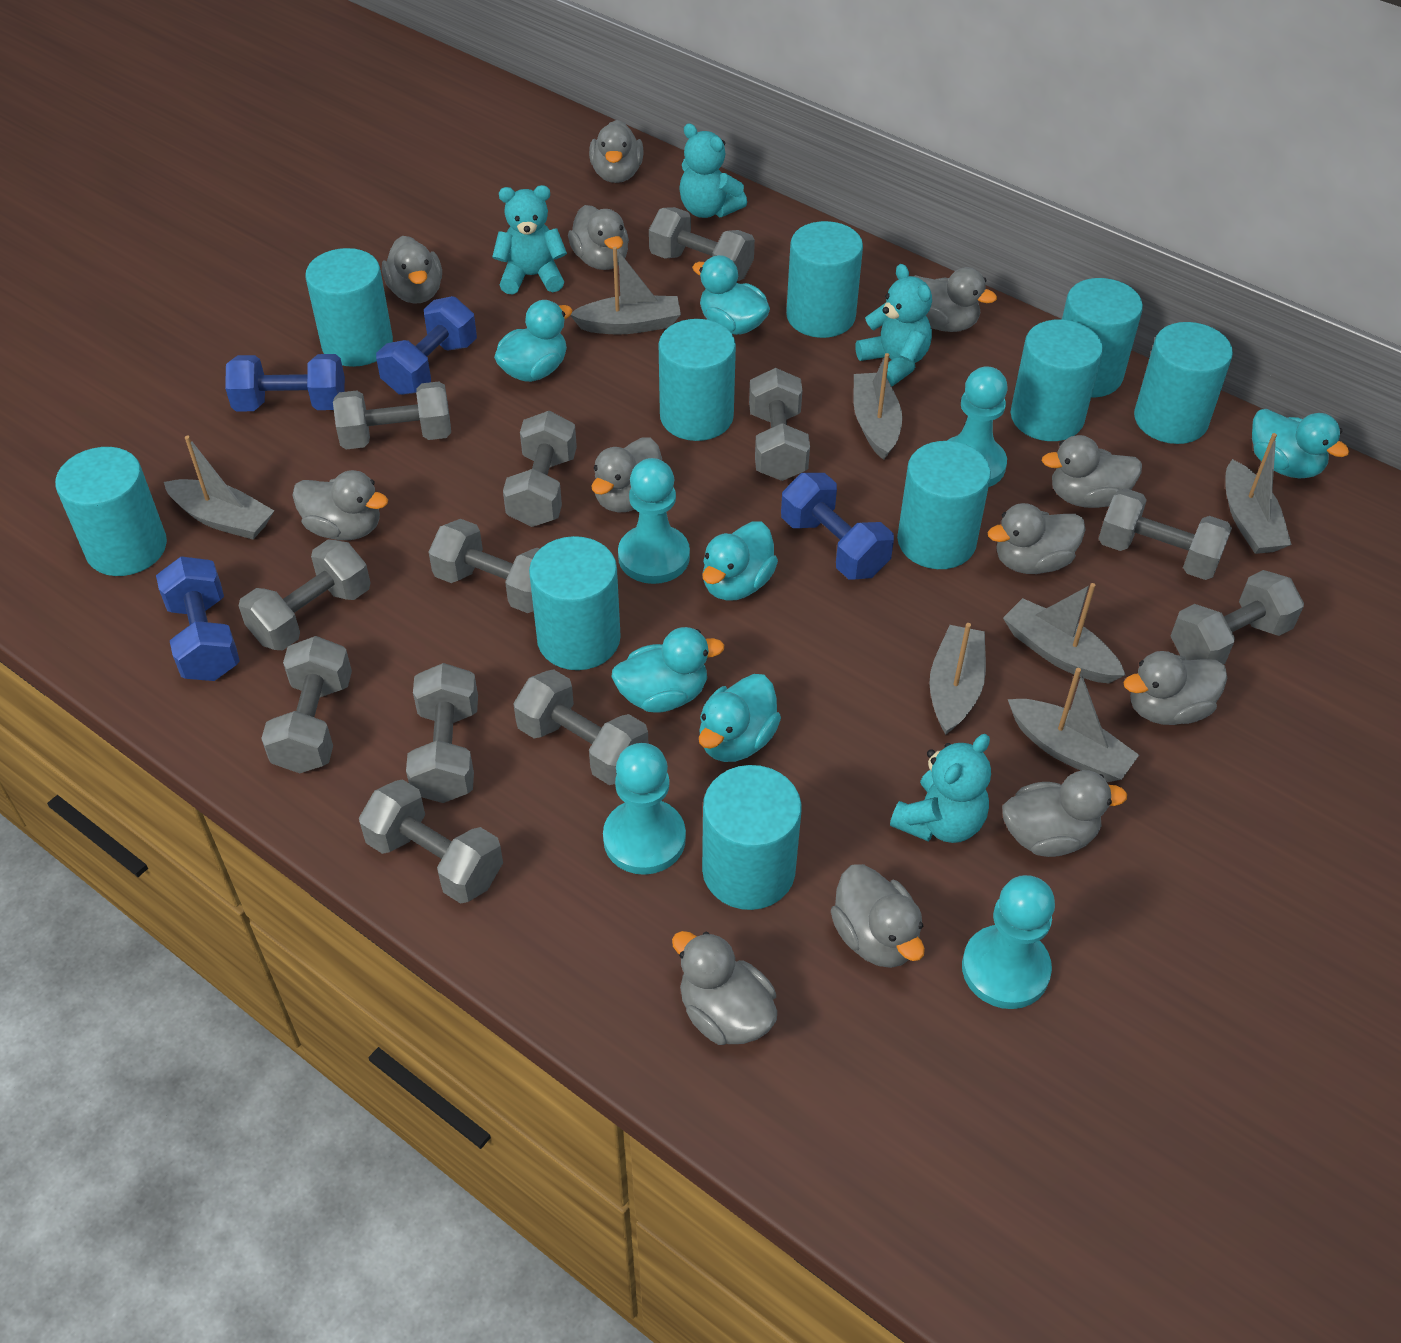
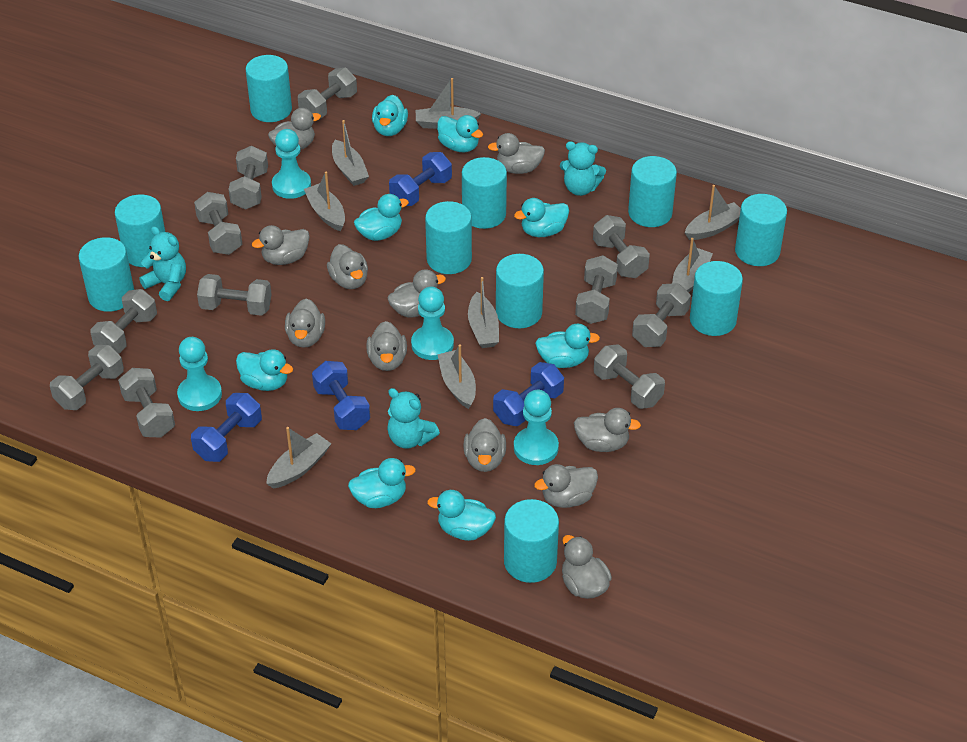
grey boat: [164,435,274,539] [570,247,681,334] [853,353,902,460] [929,623,986,735] [1003,583,1125,683] [1008,668,1139,782] [1225,433,1292,554] = 7 -> [266,427,331,489] [304,171,345,232] [332,120,369,186] [416,78,481,129] [437,345,476,409] [468,277,499,348] [672,238,713,292] [685,185,741,240] = 8
grey duck: [292,470,388,540] [382,236,442,304] [568,205,629,270] [589,120,644,183] [592,437,662,513] [672,931,777,1045] [831,864,925,968] [913,267,997,332] [988,503,1086,574] [1002,770,1127,857] [1042,435,1142,508] [1123,651,1227,725] = 12 -> [252,225,310,265] [268,108,321,150] [285,299,325,348] [327,244,368,289] [366,321,407,371] [387,269,446,317] [463,418,506,472] [488,133,545,174] [534,464,598,508] [562,535,612,599] [574,408,641,452] = 11
grey dumbbell: [239,539,371,650] [261,636,352,773] [333,381,451,449] [359,779,503,904] [406,663,478,803] [429,519,539,613] [503,411,577,527] [513,669,648,785] [649,207,755,281] [749,368,810,481] [1099,488,1232,580] [1171,570,1304,664] = 12 -> [50,345,124,410] [90,289,157,354] [118,368,175,437] [194,192,242,255] [197,274,272,316] [229,146,268,210] [298,68,357,119] [575,255,618,324] [593,215,650,278] [594,344,665,409] [632,283,691,347] = 11
turquoise duck: [494,300,572,382] [612,627,724,713] [692,255,770,335] [699,674,781,762] [702,521,778,601] [1252,409,1349,479] = 6 -> [236,349,293,391] [348,458,416,508] [354,194,409,241] [372,95,408,136] [427,490,496,541] [437,115,483,152] [514,198,569,237] [535,323,600,368] = 8
turquoise teddy bear: [492,185,567,295] [679,123,747,218] [855,264,932,387] [890,734,991,843] = 4 -> [139,226,186,301] [387,388,440,449] [560,141,606,196] = 3

